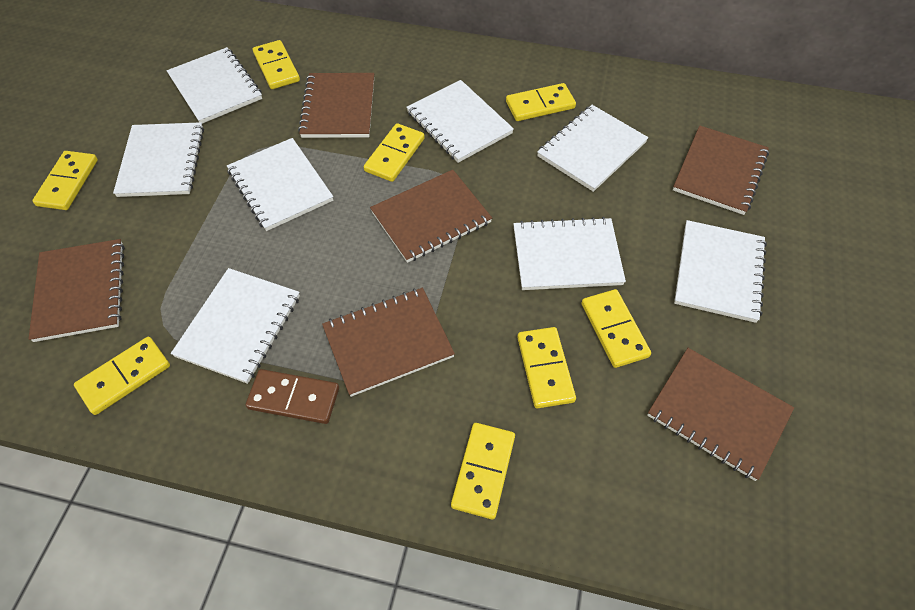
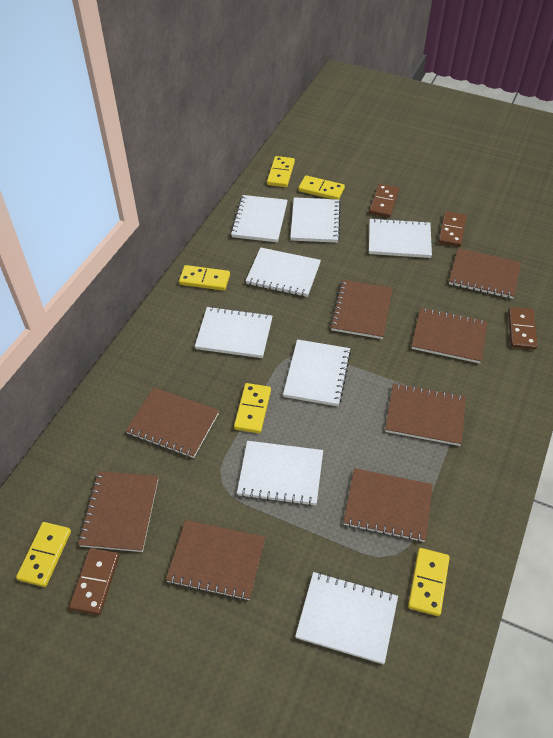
brown domino: [246,369,339,424] = 1 -> [69,548,119,615] [369,184,399,218] [438,211,467,247] [508,307,537,350] = 4
brown notebook: [28,239,125,342] [298,73,374,138] [322,288,455,397] [370,170,492,263] [647,348,794,481] [673,125,769,215] = 6 -> [78,471,158,552] [126,387,219,458] [166,520,265,601] [330,280,392,339] [343,468,433,542] [385,383,466,446] [411,308,488,363] [449,248,521,299] = 8
yellow domino: [32,151,98,210] [74,337,170,415] [253,40,300,89] [364,123,425,182] [451,423,515,519] [506,83,576,121] [517,327,576,408] [582,289,651,368] = 8 -> [16,522,71,587] [179,265,230,291] [234,383,271,433] [267,156,295,187] [298,175,345,199] [408,548,450,616] = 6

